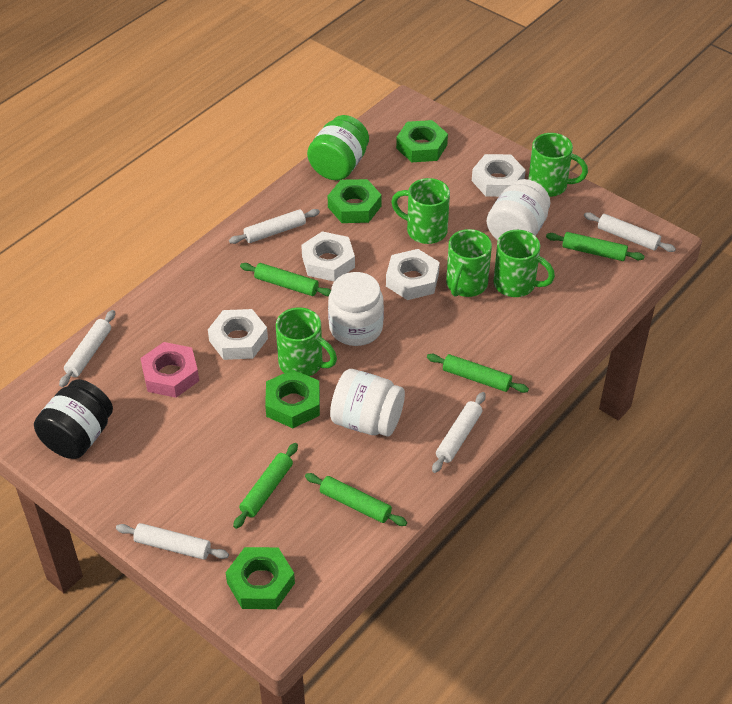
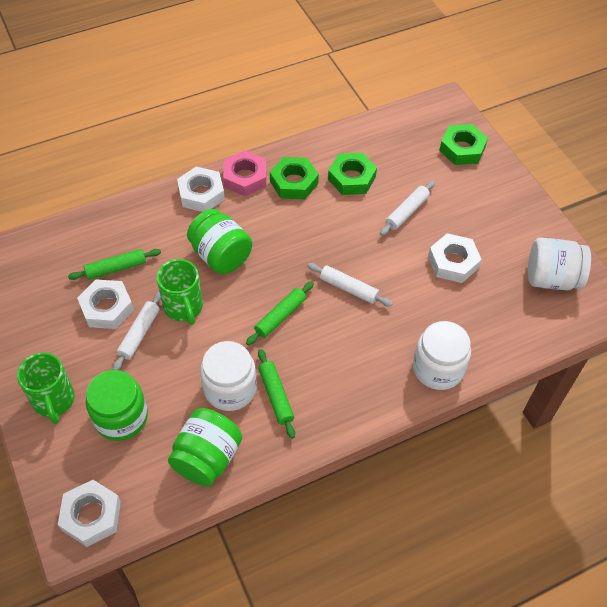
black jar: [34,379,113,459] = 1 -> none = 0
green jar: [307,115,369,181] = 1 -> [86,370,148,441] [168,408,242,487] [187,209,252,274] = 3
green mug: [276,307,337,376] [391,178,450,244] [446,229,492,297] [493,230,555,297] [528,133,588,197] = 5 -> [17,352,75,424] [156,259,203,325] = 2
green nut: [225,547,295,609] [265,369,320,428] [328,179,382,223] [396,120,448,162] = 4 -> [270,157,319,199] [328,153,377,195] [439,124,488,165] = 3
green rolling pin: [233,443,298,529] [240,263,331,296] [305,473,407,526] [427,354,529,393] [546,232,645,261] = 5 -> [68,249,161,280] [246,281,314,345] [258,349,295,438] = 3
white rolling pin: [59,310,115,387] [116,523,229,560] [229,209,320,244] [432,392,485,473] [584,212,676,252] = 5 -> [113,292,161,370] [307,263,393,306] [380,181,435,236] = 3

